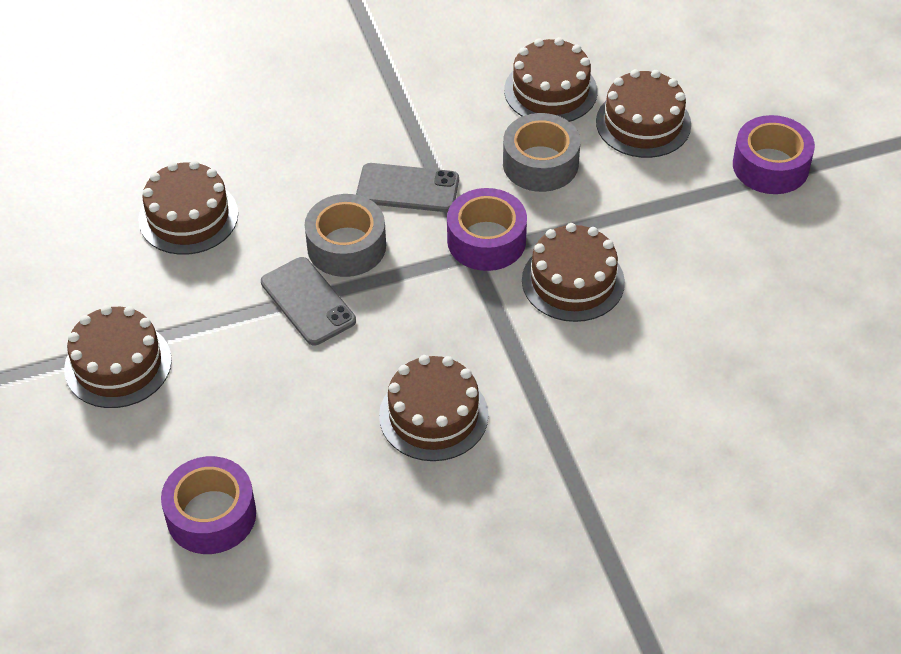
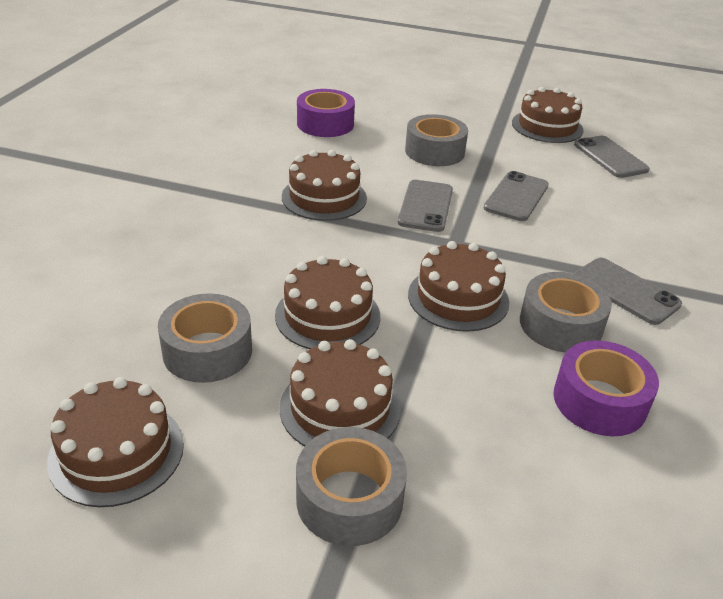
grey phone: [261,257,356,345] [356,163,459,212] = 2 -> [398,180,453,232] [484,171,549,221] [574,136,650,178] [574,258,682,325] = 4
grey tape: [305,194,386,277] [503,113,580,192] = 2 -> [158,293,252,383] [296,427,407,546] [405,114,468,166] [520,272,612,353] = 4
purple tape: [161,456,256,554] [447,188,527,271] [733,115,815,194] = 3 -> [297,89,355,137] [553,340,659,436] = 2

